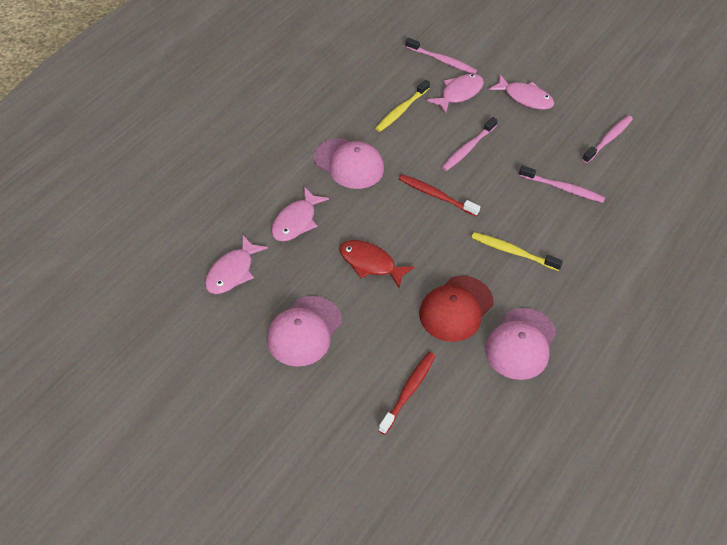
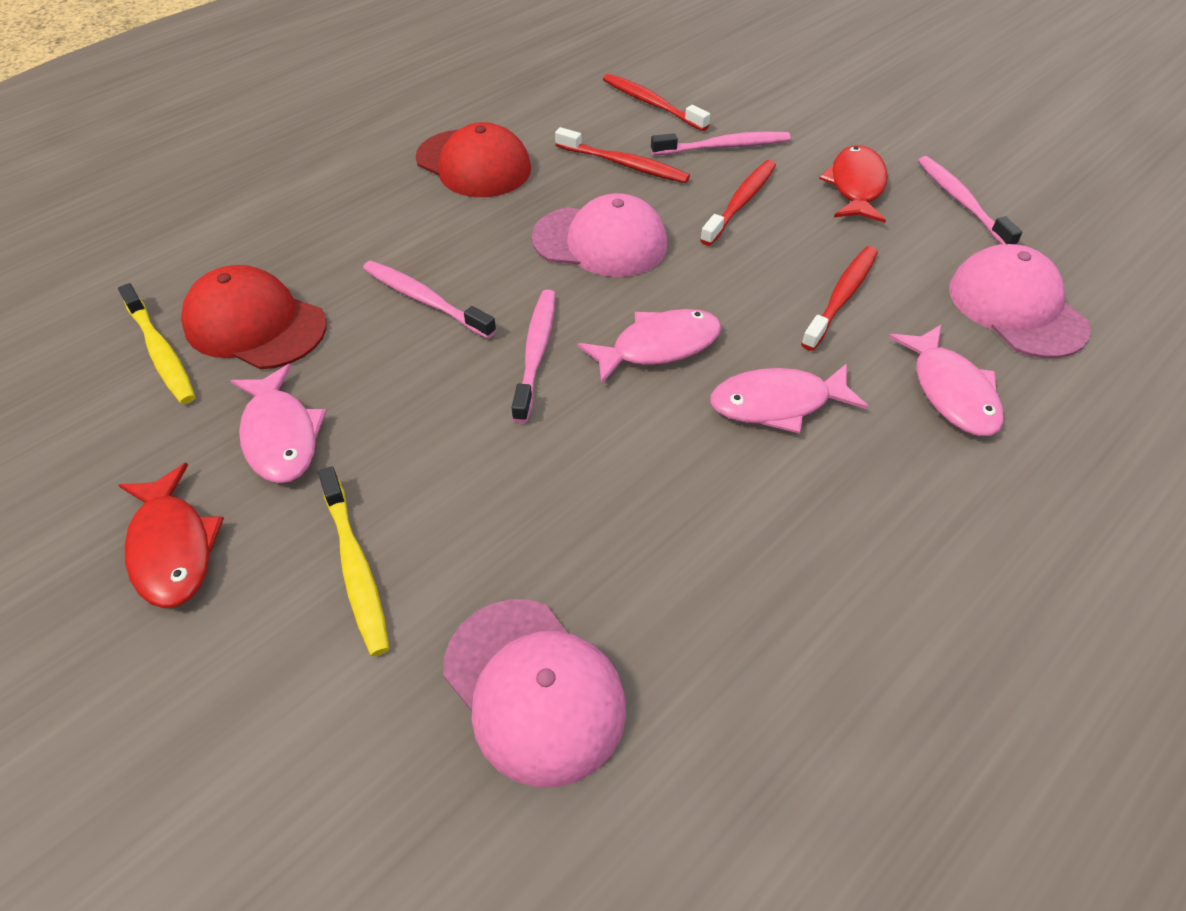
red cap: [419,276,493,342] = 1 -> [181,265,327,369] [415,122,531,197] = 2
red fish: [339,240,414,289] = 1 -> [118,463,224,608] [819,145,888,223] = 2
red toothbrush: [378,352,435,435] [399,174,480,216] = 2 -> [555,127,690,183] [603,74,710,131] [700,160,776,246] [801,246,878,351] = 4

